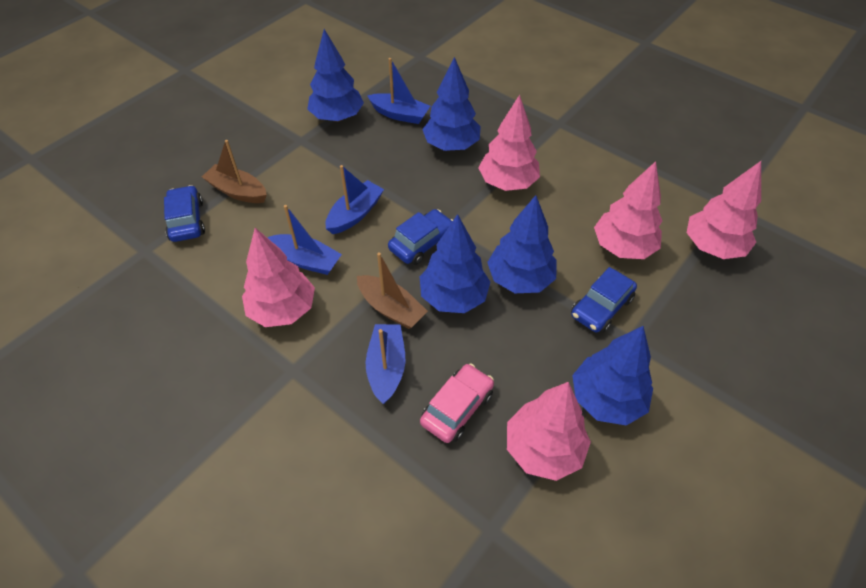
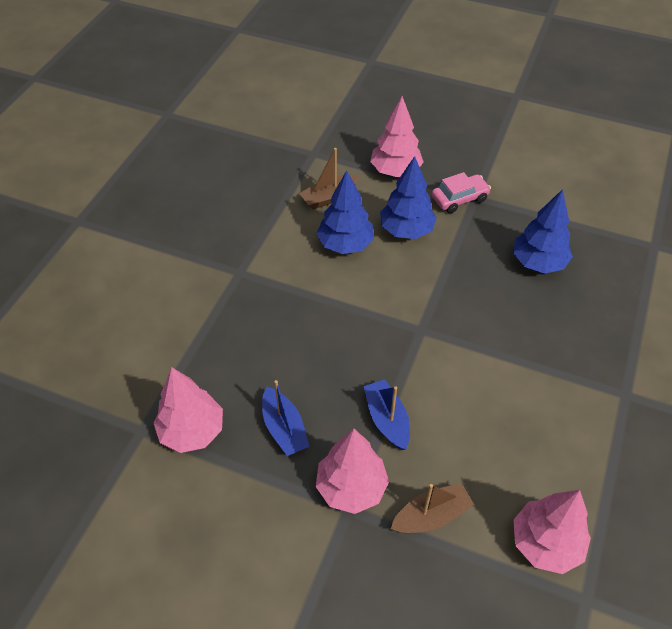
blue boat: [268,205,342,275] [325,165,384,234] [366,324,405,404] [367,58,430,124] = 4 -> [262,380,310,456] [364,379,410,450] = 2
blue car: [164,185,205,242] [388,209,453,265] [571,267,637,333] = 3 -> none = 0
blue tree: [307,29,364,122] [420,214,490,313] [422,57,481,151] [487,195,557,293] [572,326,653,426] = 5 -> [316,170,374,254] [380,156,437,239] [513,189,573,274] = 3
pink tree: [242,228,315,327] [478,95,540,191] [507,382,591,481] [594,161,662,259] [687,161,761,259] = 5 -> [153,367,223,453] [316,429,389,514] [370,96,424,177] [513,490,591,574] = 4

